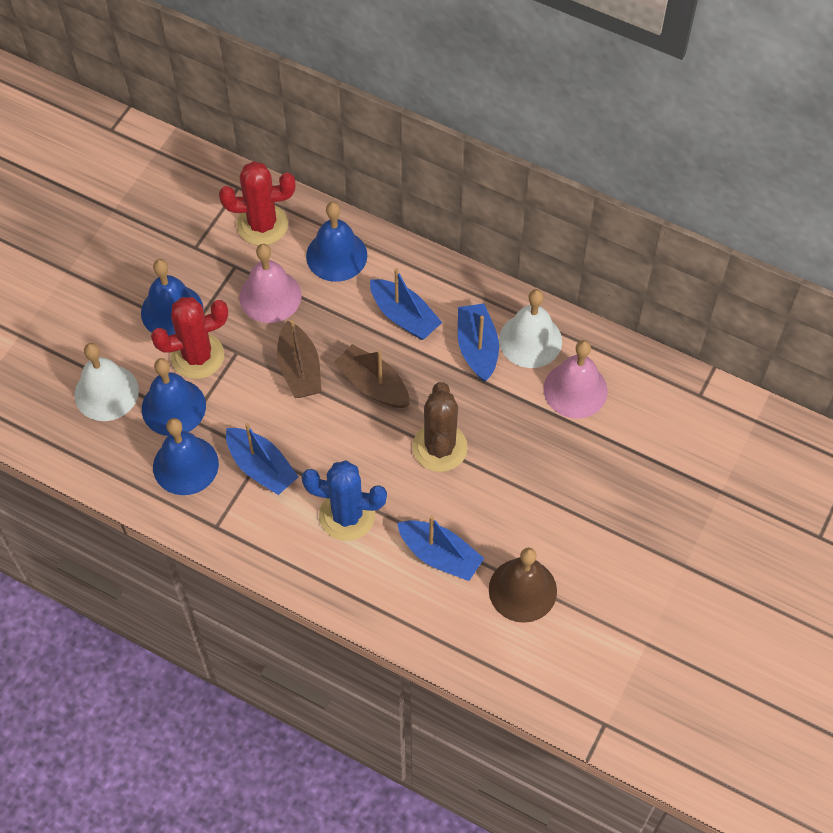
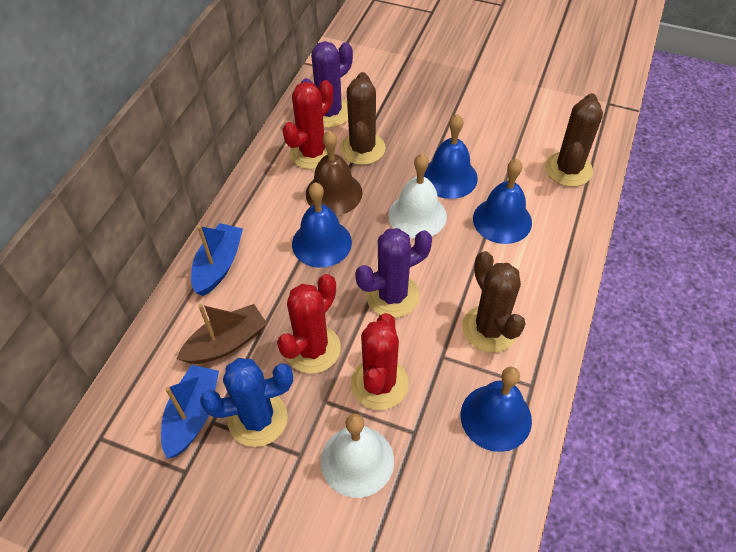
blue boat: [226,423,299,495] [370,268,442,340] [397,515,484,581] [458,304,499,382] = 4 -> [161,365,219,459] [191,223,243,296] = 2
brown boat: [277,320,321,398] [334,344,409,408] = 2 -> [177,304,267,364] = 1
brown cactus: [412,382,468,472] = 1 -> [340,72,386,165] [462,251,526,353] [545,93,603,187] = 3
pink bell: [239,244,301,323] [544,340,608,418] = 2 -> none = 0
purple cactus: none = 0 -> [300,41,353,128] [355,228,432,318] = 2
red cactus: [151,297,228,379] [219,161,295,246] = 2 -> [277,274,341,374] [282,80,336,169] [351,313,409,410] = 3

